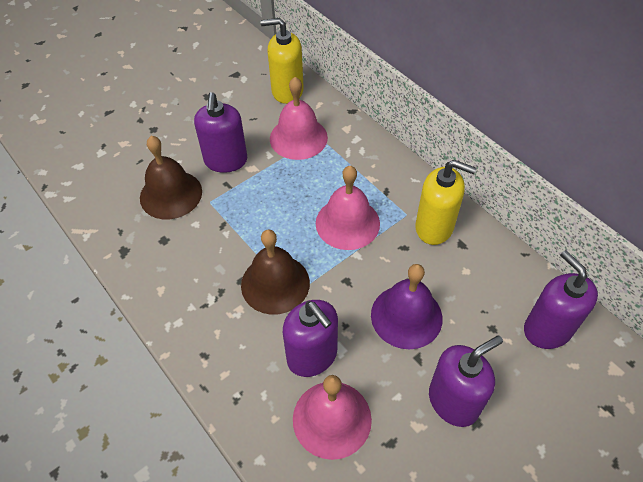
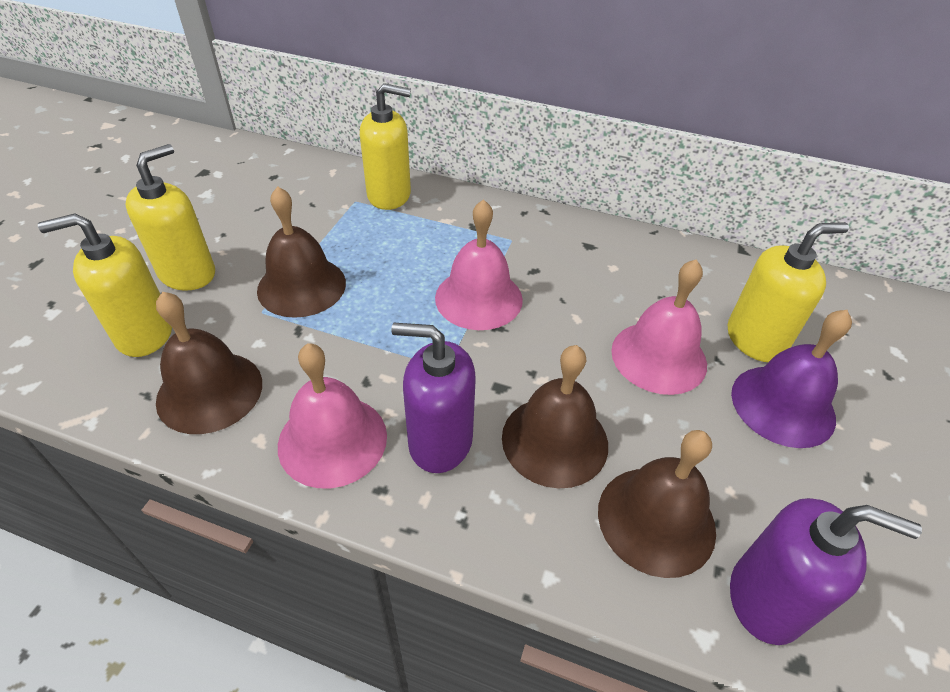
brown bell: [140,136,202,219] [241,230,310,314] = 2 -> [156,292,262,434] [257,186,346,318] [502,345,608,489] [598,430,716,578] = 4
purple soap dispenser: [194,92,247,173] [283,300,338,377] [429,335,503,427] [524,250,598,349] = 4 -> [391,323,476,473] [730,498,922,645] = 2
yellow soap dispenser: [261,18,304,104] [415,160,477,245] = 2 -> [38,213,172,357] [126,144,215,291] [360,83,411,210] [728,222,849,362] = 4

